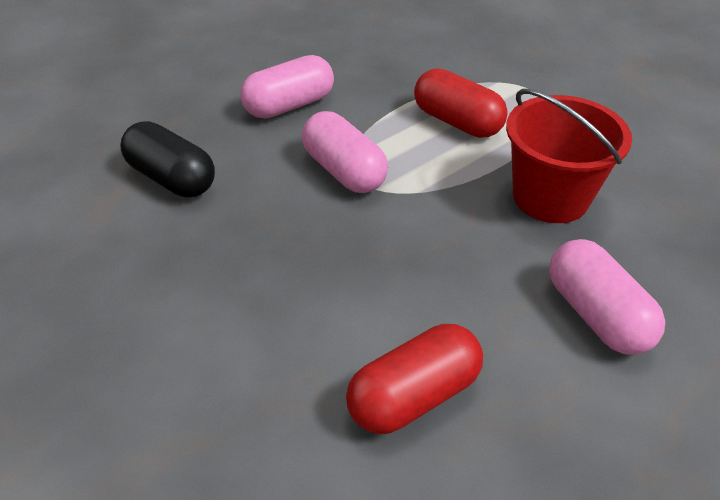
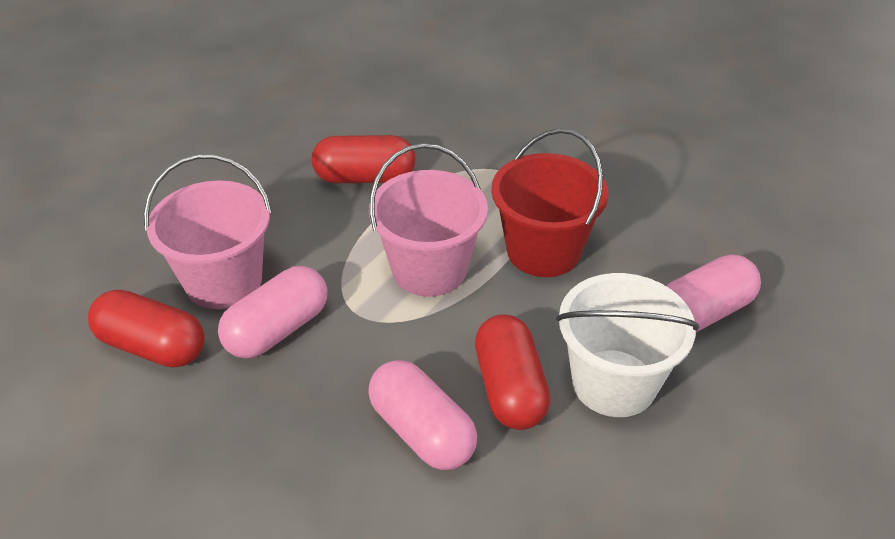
black capsule: [120,121,215,197] = 1 -> none = 0
pink bucket: none = 0 -> [144,154,272,309] [369,143,488,297] = 2
red capsule: [346,324,483,434] [414,68,508,138] = 2 -> [88,290,205,368] [312,135,416,183] [475,315,550,430] = 3
white bucket: none = 0 -> [556,273,699,417] = 1

